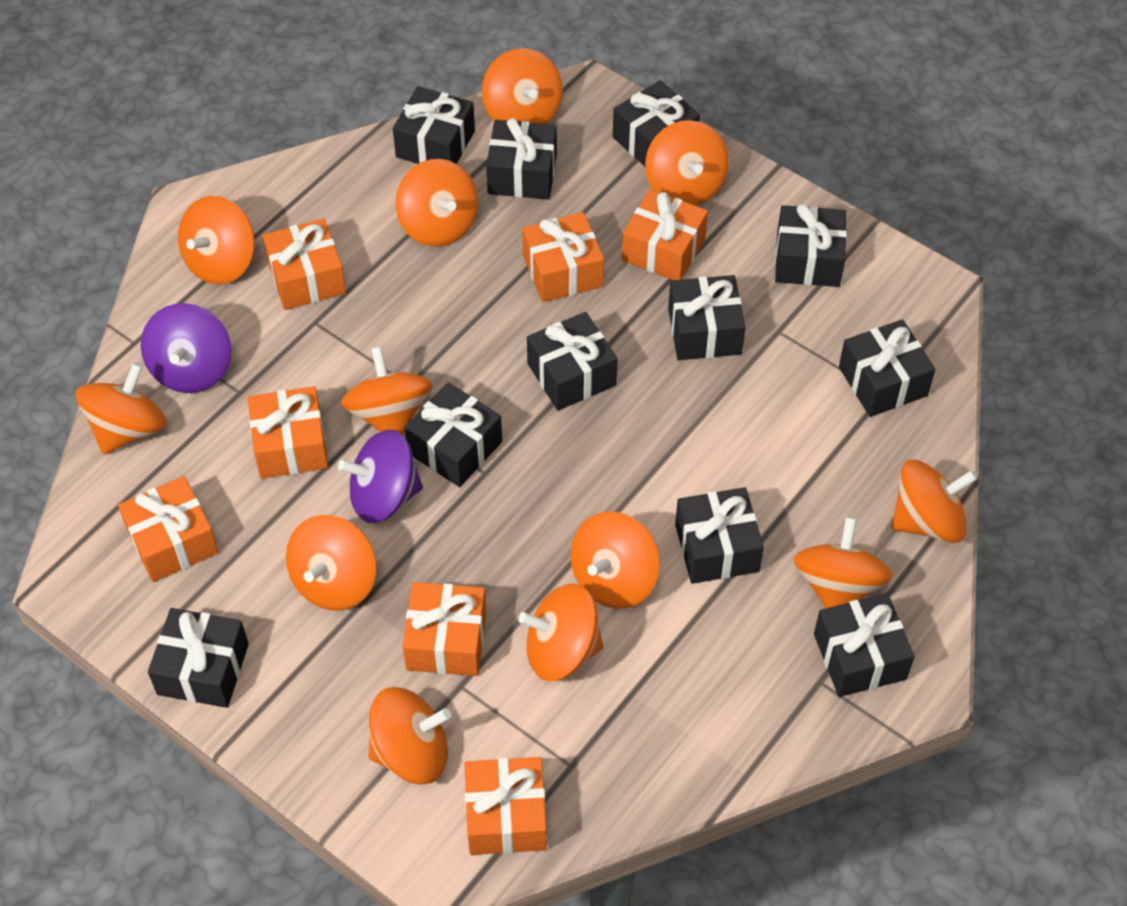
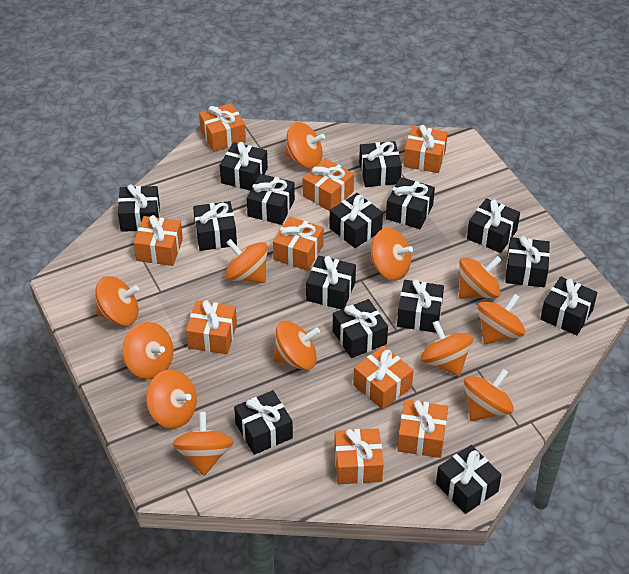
black gift: [148,608,249,708] [393,86,475,164] [404,382,502,487] [486,118,557,199] [527,312,618,411] [613,80,700,166] [668,275,746,360] [675,487,764,584] [775,204,847,287] [814,593,915,697] [839,319,935,417] = 11 -> [118,184,160,232] [193,201,237,251] [220,142,268,191] [234,390,293,455] [247,174,295,225] [306,255,356,309] [329,193,383,248] [333,299,388,358] [359,141,402,187] [386,177,435,229] [397,279,444,333] [436,445,502,514] [467,198,520,253] [505,236,550,287] [540,277,597,336] = 15
orange gift: [118,476,219,582] [248,386,328,479] [263,218,346,310] [402,582,486,676] [465,757,547,855] [522,212,604,302] [622,189,708,280] = 7 -> [133,215,183,266] [186,300,237,354] [199,103,246,152] [273,216,324,271] [303,158,354,211] [334,428,384,484] [353,346,414,410] [397,400,448,458] [404,125,448,173] = 9
purple spinning top: [141,303,232,393] [338,430,423,523] = 2 -> none = 0

